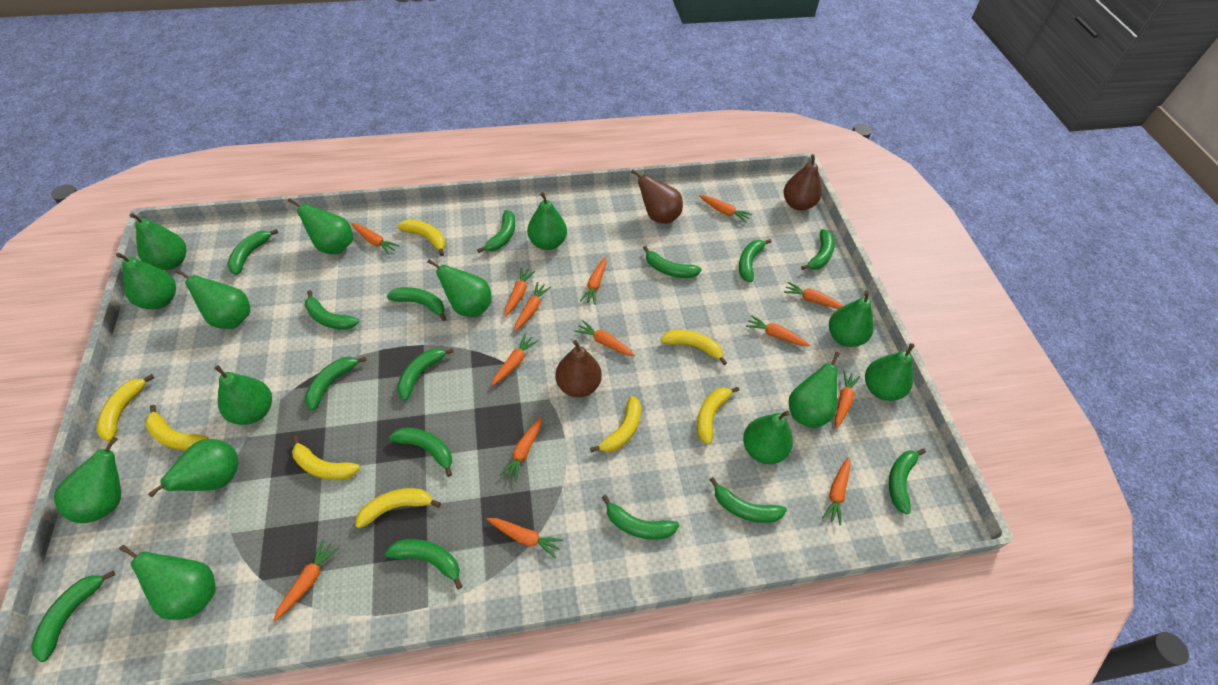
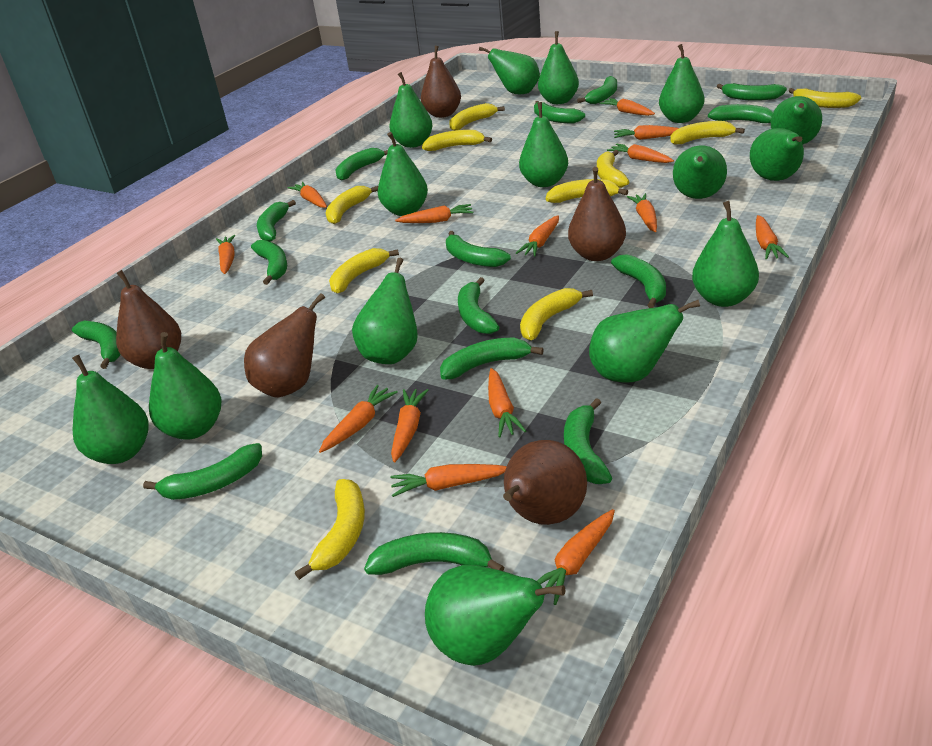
brown pear: [555,340,602,397] [631,170,683,224] [784,154,822,211] = 3 -> [116,270,181,369] [244,293,325,398] [421,46,461,118] [503,440,587,525] [568,167,626,261] = 5
green pear: [54,437,121,523] [116,253,176,309] [119,545,215,620] [130,213,187,270] [148,439,238,497] [175,269,250,329] [214,365,272,425] [288,198,353,254] [427,259,492,317] [527,192,567,250] [743,410,793,464] [789,352,840,428] [829,291,874,347] [865,343,915,401] = 14 -> [72,355,149,464] [149,332,222,439] [352,258,418,364] [378,132,428,216] [389,72,433,148] [425,565,565,666] [479,47,540,94] [519,102,568,187] [538,31,579,104] [589,300,700,382] [659,44,704,123] [673,146,727,199] [692,201,759,307] [750,128,804,181] [771,96,822,144] = 15
yellow banana: [97,374,154,442] [145,405,209,450] [292,436,360,480] [356,488,441,528] [398,220,445,256] [590,396,641,452] [661,330,727,365] [697,387,739,444] = 8 -> [295,479,365,580] [326,186,378,224] [329,248,399,294] [422,130,492,151] [449,103,505,131] [520,288,593,340] [546,179,628,203] [597,150,629,188] [670,121,745,145] [789,88,861,108] = 10

